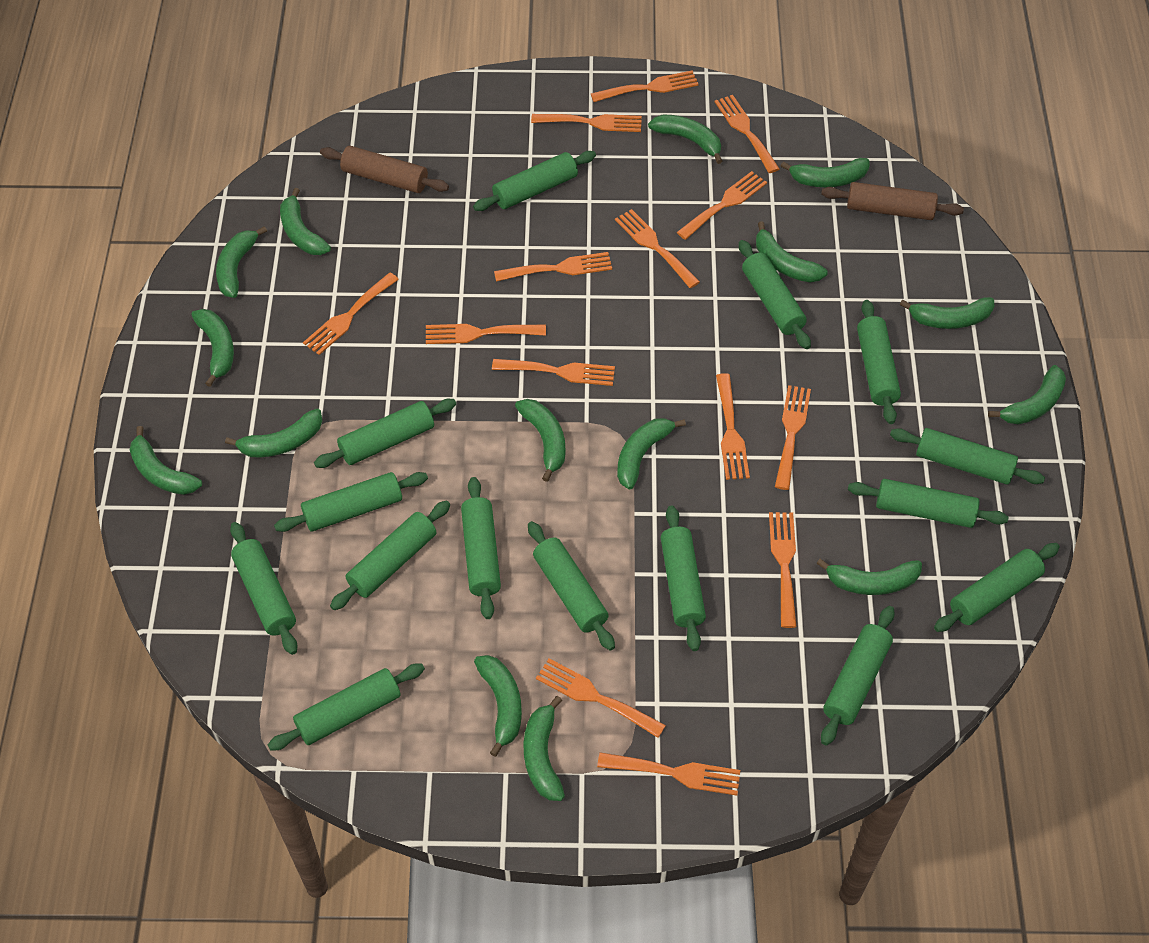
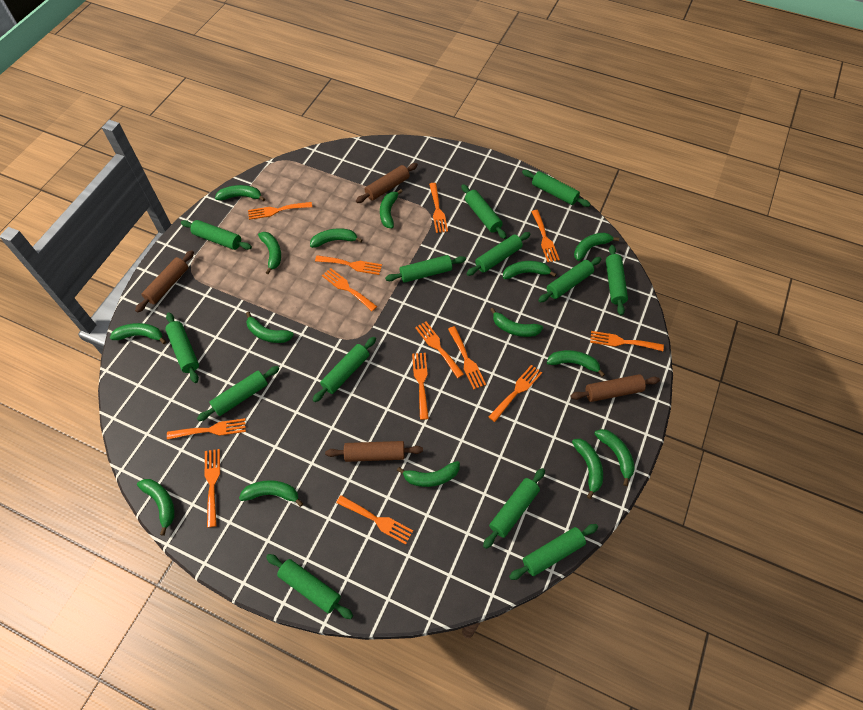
brown rolling pin: [320,146,449,193] [821,182,964,220] = 2 -> [135,250,194,313] [325,441,423,462] [356,163,418,203] [570,374,660,402] = 4
green rolling pin: [230,522,297,655] [268,663,425,751] [274,472,428,532] [314,399,456,468] [330,500,450,610] [461,477,501,619] [473,151,596,211] [528,521,615,651] [661,506,706,651] [739,240,811,349] [821,606,895,746] [848,479,1008,528] [857,300,901,424] [890,428,1045,485] [934,543,1060,632] = 15 -> [165,312,199,383] [181,220,252,250] [197,366,279,421] [266,554,353,619] [313,337,376,402] [385,255,466,283] [461,184,507,239] [466,232,530,276] [483,468,545,549] [509,524,598,580] [522,170,590,207] [538,257,601,302] [606,245,628,316] = 13
orange fork: [303,273,399,355] [426,324,546,344] [492,359,615,386] [494,252,612,282] [531,114,642,132] [536,658,666,738] [591,70,699,102] [597,752,740,796] [615,209,700,288] [677,171,767,240] [715,95,780,173] [716,373,750,480] [769,512,796,628] [775,385,811,490] = 14 -> [167,418,246,440] [205,449,220,528] [248,202,312,220] [315,255,382,275] [322,268,377,311] [336,495,413,545] [412,353,429,420] [415,322,464,378] [429,183,448,233] [448,326,486,389] [489,365,542,422] [531,210,560,262] [590,331,664,351] = 13

